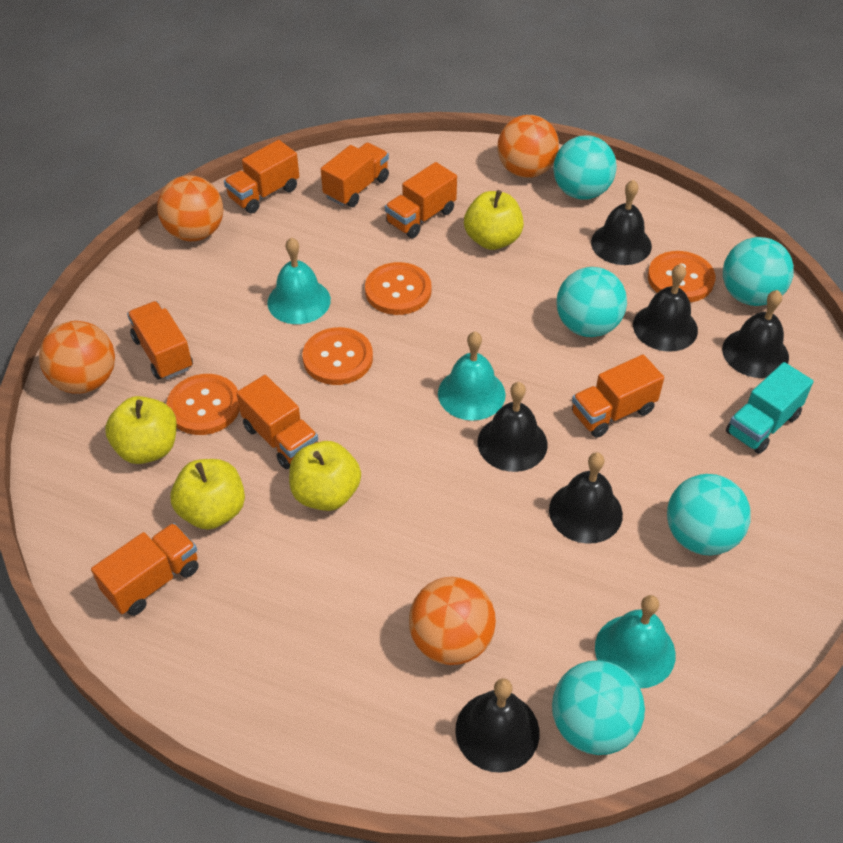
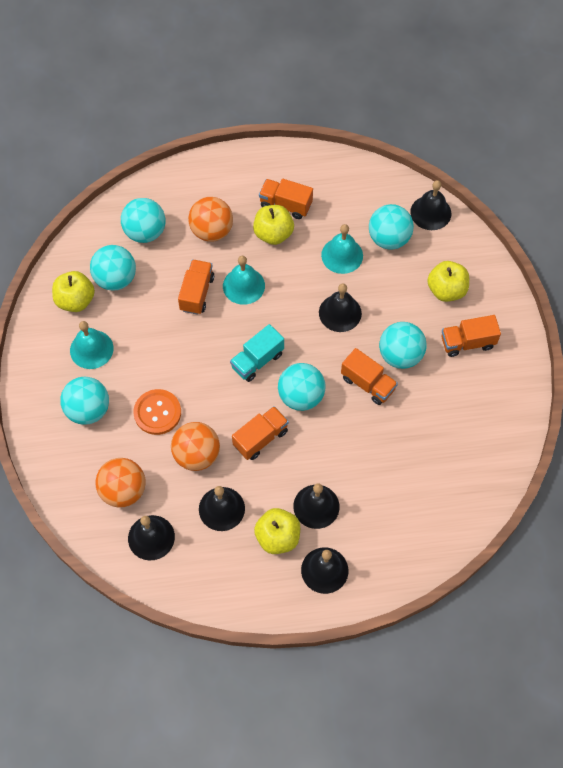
orange ball: [39,321,115,394] [157,176,223,241] [409,577,496,665] [497,115,559,178] = 4 -> [96,458,146,508] [171,422,220,471] [188,197,233,242] = 3
orange button: [166,374,240,435] [302,327,373,385] [365,262,432,315] [648,251,715,302] = 4 -> [133,389,181,435] = 1
orange truck: [91,523,199,616] [127,301,193,379] [224,140,299,213] [236,375,318,469] [321,143,389,207] [385,162,457,238] [572,355,664,438] = 7 -> [178,259,214,315] [232,406,289,460] [259,179,313,219] [341,348,398,405] [441,315,501,357] = 5
turquoise ball: [552,660,645,755] [553,135,617,200] [557,267,627,337] [667,474,751,556] [723,237,794,306] = 5 -> [60,377,109,425] [90,245,136,291] [121,198,166,243] [278,363,326,411] [369,204,414,250] [379,322,426,369] = 6

